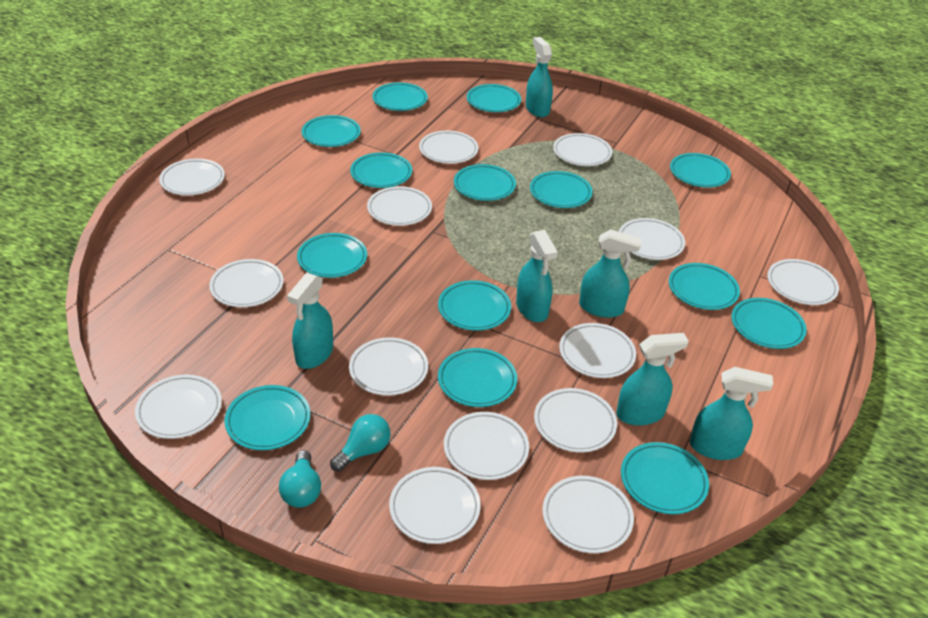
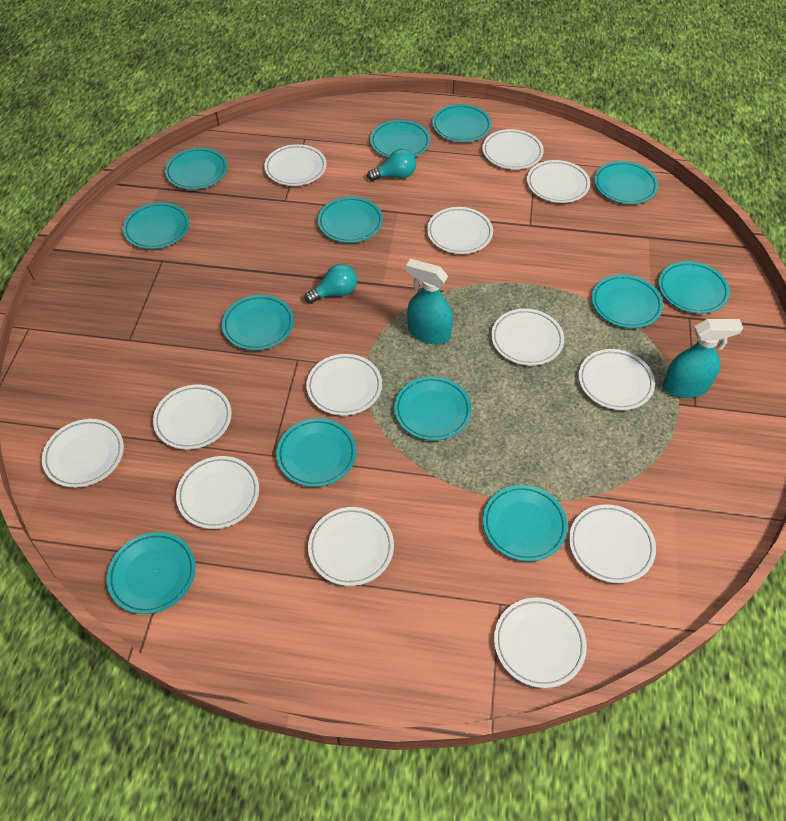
turquoise plate: [224,385,310,450] [297,233,367,278] [302,115,361,147] [350,152,412,188] [372,82,428,111] [438,280,511,331] [438,348,517,407] [454,164,516,201] [467,84,521,112] [530,171,592,208] [621,442,709,514] [669,263,740,310] [670,153,731,188] [731,298,807,349] = 14 -> [107,532,196,614] [123,202,189,249] [165,148,228,190] [222,295,294,350] [276,418,357,487] [318,197,383,243] [370,120,430,158] [394,376,472,441] [432,104,492,142] [483,485,568,562] [592,275,663,328] [594,161,658,204] [658,261,730,314] = 13
turquoise spray bottle: [287,273,333,369] [516,230,558,322] [526,37,553,117] [579,229,642,318] [616,333,689,426] [690,367,773,460] = 6 -> [406,259,453,344] [663,319,743,398] = 2
white plate: [135,375,222,439] [159,159,225,195] [209,259,283,307] [349,337,428,395] [367,186,432,226] [389,467,481,544] [419,131,478,164] [444,412,529,480] [534,388,617,453] [542,476,634,553] [553,133,612,166] [559,323,636,378] [619,218,685,260] [767,259,839,305] = 14 -> [42,419,124,488] [153,385,232,450] [176,456,259,529] [264,144,327,186] [306,354,382,416] [308,507,394,586] [427,207,493,254] [482,129,544,170] [491,309,564,366] [494,598,587,688] [527,160,590,203] [569,504,656,583] [578,349,655,410] = 13

